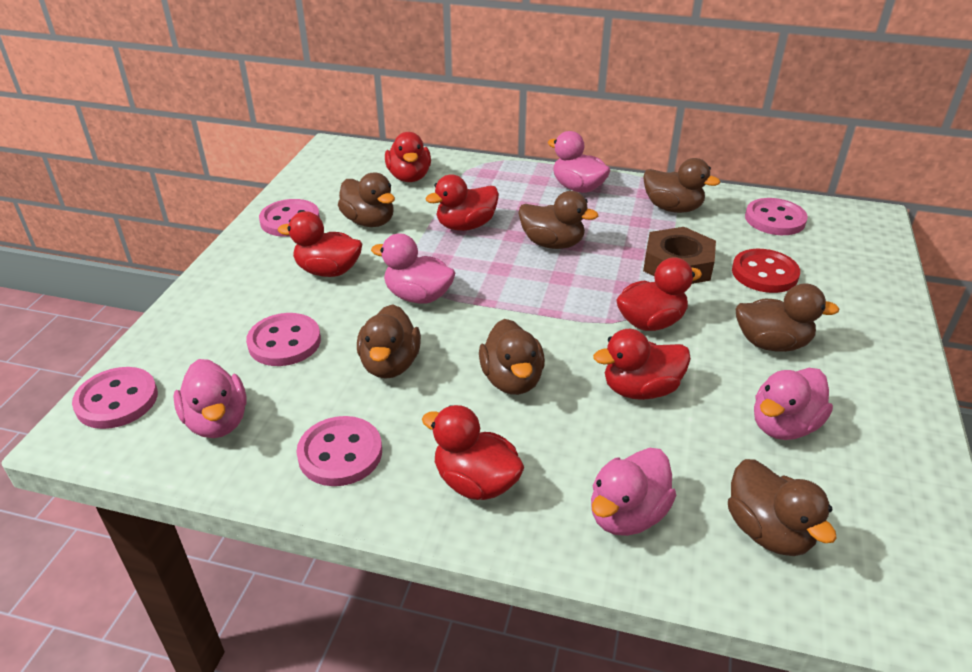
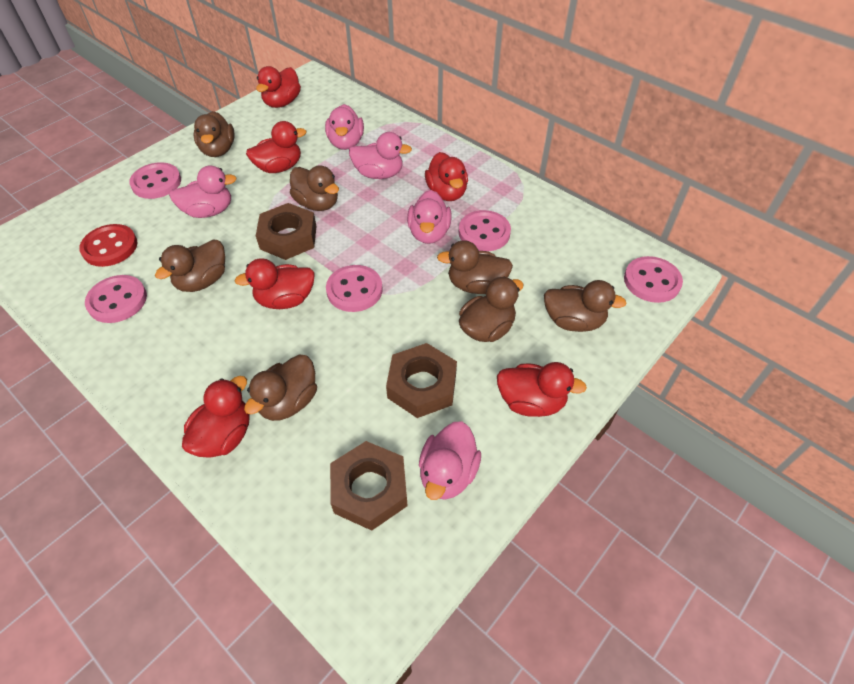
brown nut: [643,227,716,284] = 1 -> [256,203,316,260] [330,441,408,531] [386,343,457,418] = 3

